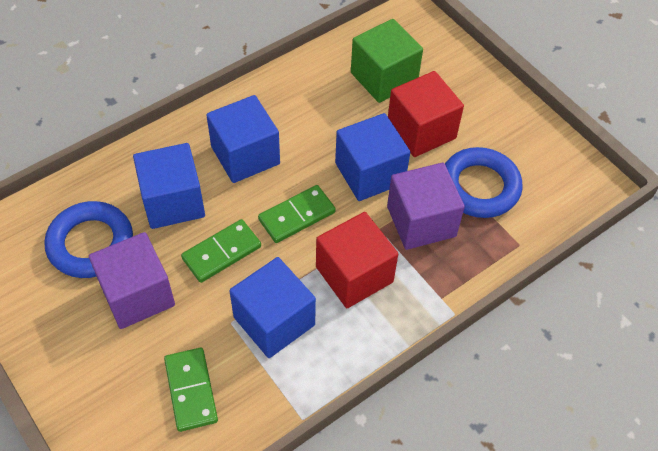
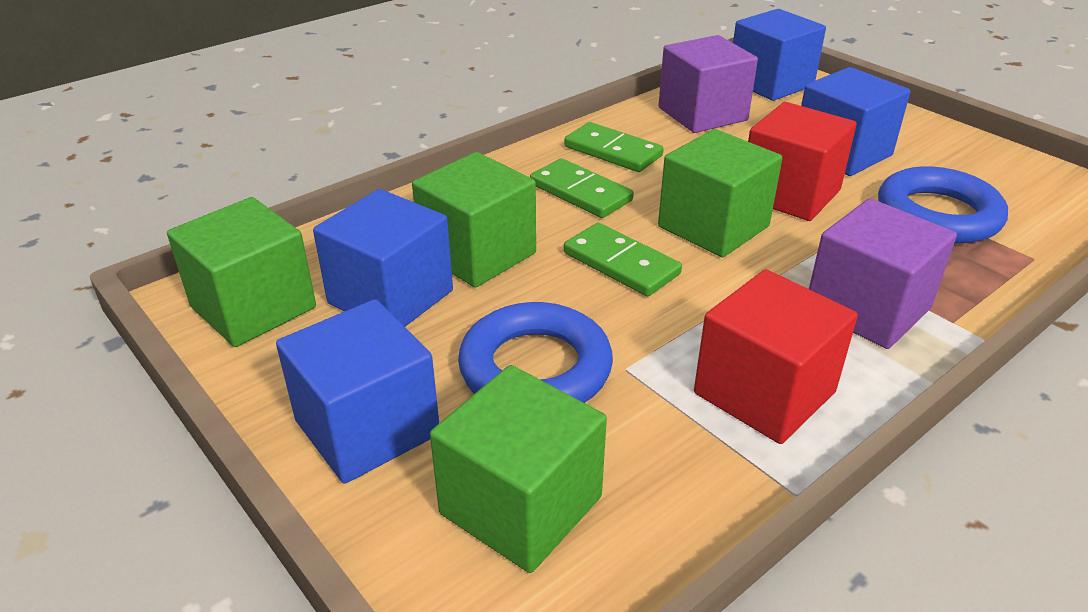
green cube: [351,19,423,103] = 1 -> [167,197,316,347] [412,152,536,288] [430,365,607,573] [658,129,782,257] = 4

